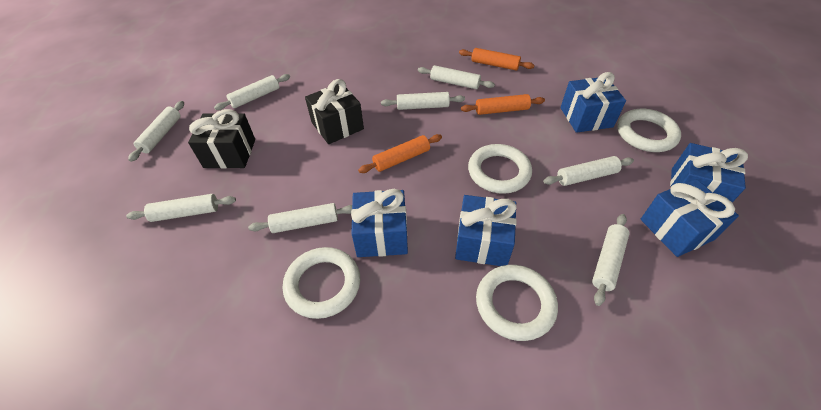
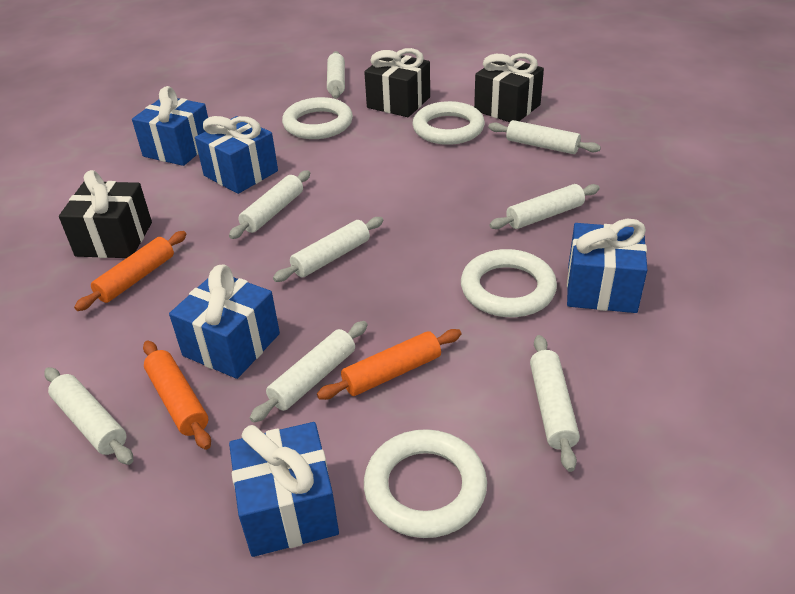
black gift: [188,109,255,168] [305,79,364,144] = 2 -> [59,170,152,258] [364,48,430,117] [474,53,544,122] = 3

